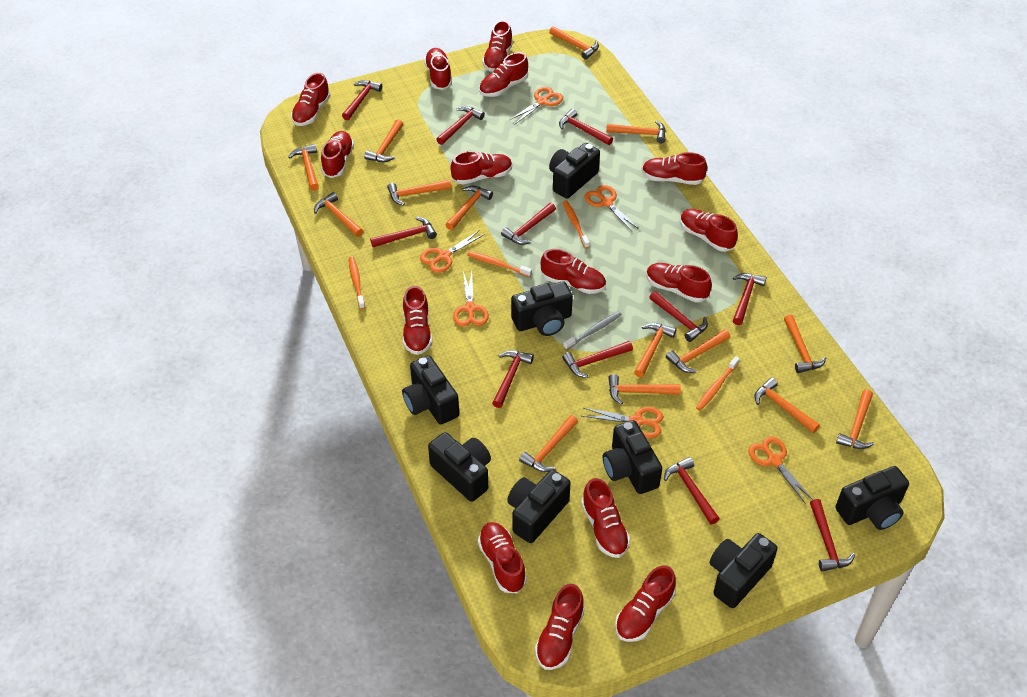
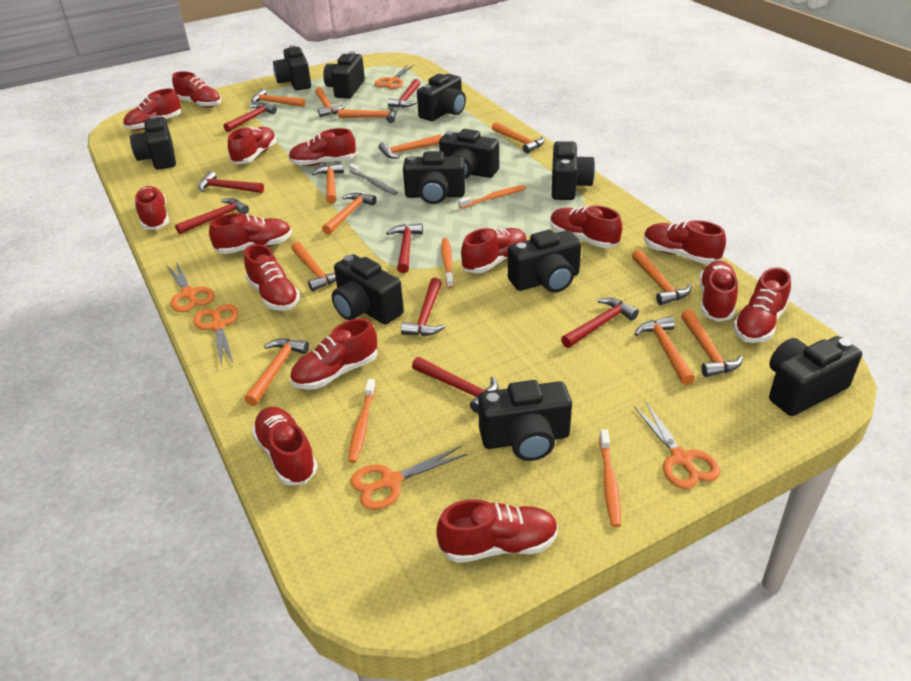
black camera: [402,355,459,424] [428,432,491,502] [507,470,571,543] [511,281,573,336] [549,143,600,199] [603,420,662,494] [709,533,778,608] [835,466,909,530] = 8 -> [130,115,176,170] [273,45,311,90] [323,52,365,98] [332,254,404,324] [403,151,465,204] [417,74,466,121] [439,129,499,179] [478,380,572,461] [508,230,582,293] [552,141,595,200] [769,336,862,416] = 11
orange hammer: [289,144,319,191] [314,192,363,237] [364,120,403,162] [387,180,451,205] [445,186,493,230] [519,415,578,472] [549,27,599,60] [606,121,666,143] [608,374,681,405] [634,323,677,377] [666,329,730,373] [755,377,820,433] [784,315,826,373] [836,390,874,449] = 14 -> [244,338,309,406] [251,89,305,107] [291,241,336,291] [312,163,344,204] [315,87,345,117] [322,193,377,235] [338,106,397,123] [378,134,442,159] [492,122,545,153] [632,249,691,305] [635,317,695,385] [681,309,743,377] = 12
orange scissors: [420,230,485,273] [453,271,489,327] [510,87,563,124] [582,407,664,438] [585,185,639,232] [748,436,813,504] = 6 -> [166,262,215,312] [193,304,238,365] [351,446,468,510] [375,65,414,89] [634,402,720,489] = 5
red hammer: [342,80,382,120] [370,217,437,247] [436,106,485,145] [492,350,534,408] [501,203,556,245] [559,109,613,145] [562,341,633,378] [649,291,708,342] [664,457,720,524] [733,273,766,325] [810,499,855,571] = 11 -> [175,198,249,234] [198,171,264,193] [223,103,277,132] [386,223,423,273] [388,79,420,108] [401,278,445,336] [412,357,499,413] [561,298,639,348] = 8

